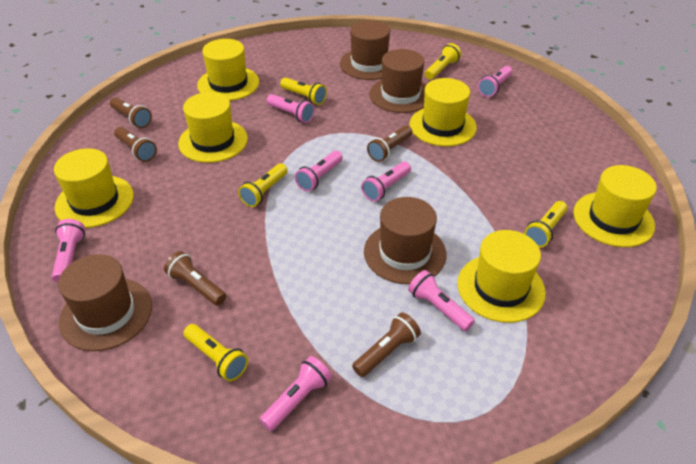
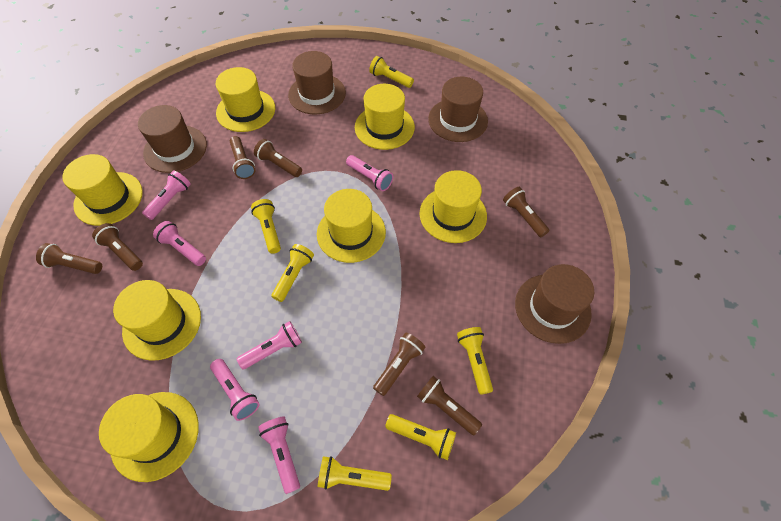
brown flashlight: [110,97,152,128] [114,127,157,162] [164,251,226,306] [352,312,421,377] [367,125,413,162] = 5 -> [36,243,102,274] [92,223,143,271] [230,136,255,179] [254,139,302,177] [373,333,425,396] [417,376,482,435] [503,187,550,237] = 7
pink flashlight: [52,219,85,282] [260,356,332,431] [267,94,315,123] [295,151,343,192] [361,161,411,202] [408,270,475,331] [478,66,512,97] = 7 -> [142,170,191,220] [153,221,206,266] [210,359,260,421] [237,321,302,369] [258,416,300,494] [346,155,393,191] = 6
yellow flashlight: [183,324,248,382] [238,163,288,207] [280,78,327,105] [425,43,461,80] [524,201,568,248] = 5 -> [251,199,281,254] [271,244,314,302] [318,456,392,491] [369,56,414,88] [385,414,456,460] [457,327,493,395] = 6
yellow hat: [54,148,134,228] [178,92,248,163] [197,39,259,101] [409,78,477,147] [457,230,546,323] [573,165,657,247] = 6 -> [62,154,143,226] [99,392,199,482] [113,280,201,361] [216,67,275,132] [317,189,386,263] [355,84,415,150] [419,170,487,243] = 7

